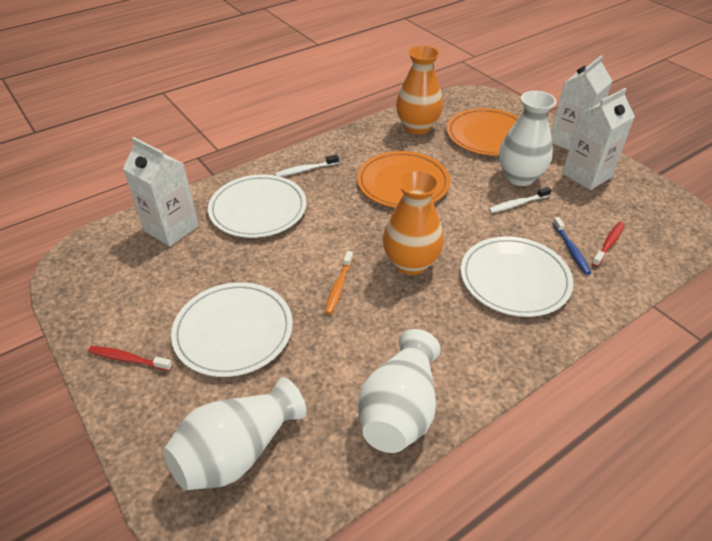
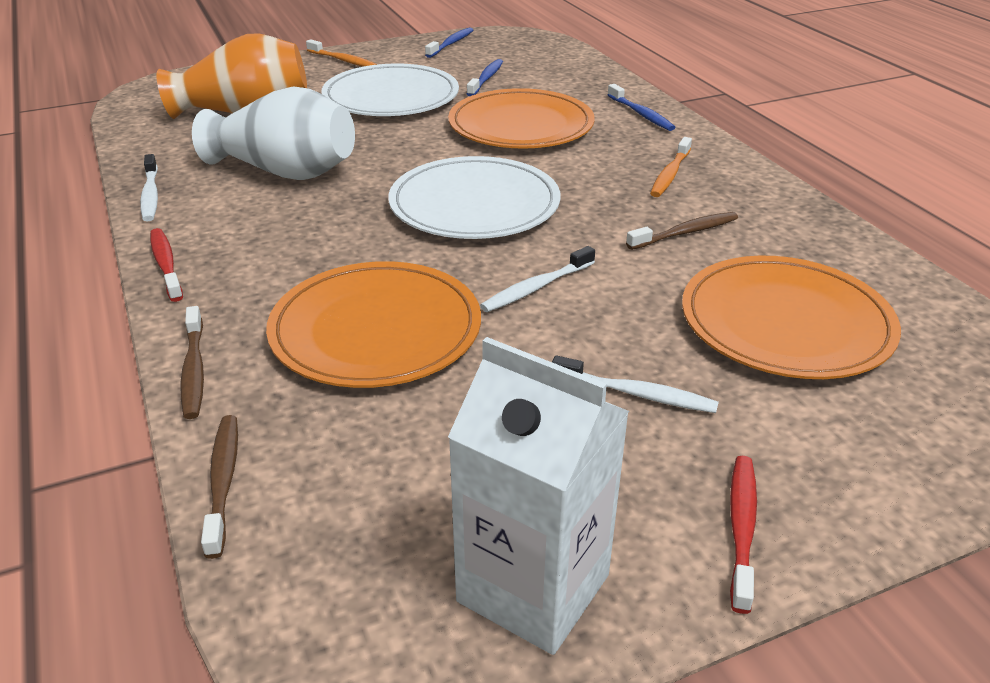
blue toothbrush: [552,217,591,275] = 1 -> [425,27,473,58] [467,59,503,97] [607,84,675,131] = 3
brown toothbrush: none = 0 -> [180,306,204,419] [201,415,238,559] [626,212,738,250] = 3
orange plate: [357,151,450,208] [447,108,519,156] = 2 -> [266,261,481,388] [448,88,595,149] [682,256,901,379] = 3
orange toothbrush: [325,251,353,315] = 1 -> [306,39,377,67] [650,137,692,197] = 2
orange vase: [383,170,444,275] [396,46,443,134] = 2 -> [157,33,307,119] = 1
white carton: [123,137,199,246] [551,55,612,150] [562,88,635,190] = 3 -> [448,337,629,655] = 1
white plate: [171,282,293,377] [208,174,307,238] [461,236,573,317] = 3 -> [321,63,459,116] [389,156,560,239] = 2
white toothbrush: [275,155,339,177] [488,187,552,213] = 2 -> [140,154,158,221] [480,246,595,312] [552,355,719,413] = 3
white vase: [163,377,307,490] [358,329,441,453] [499,91,556,186] = 3 -> [192,86,355,180] = 1

